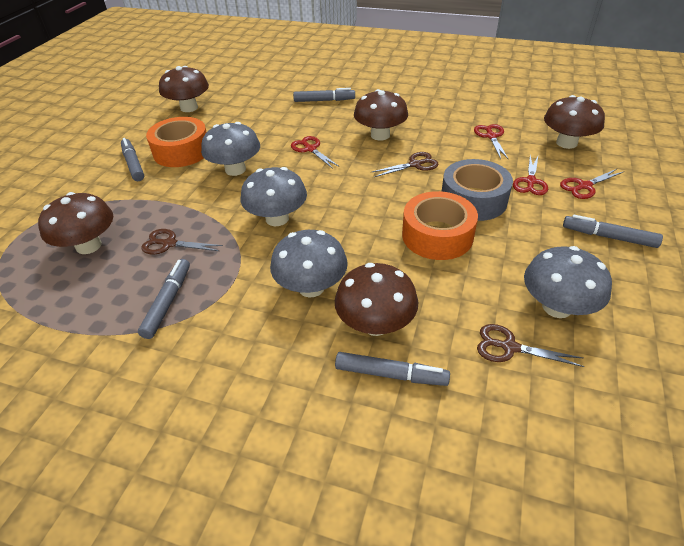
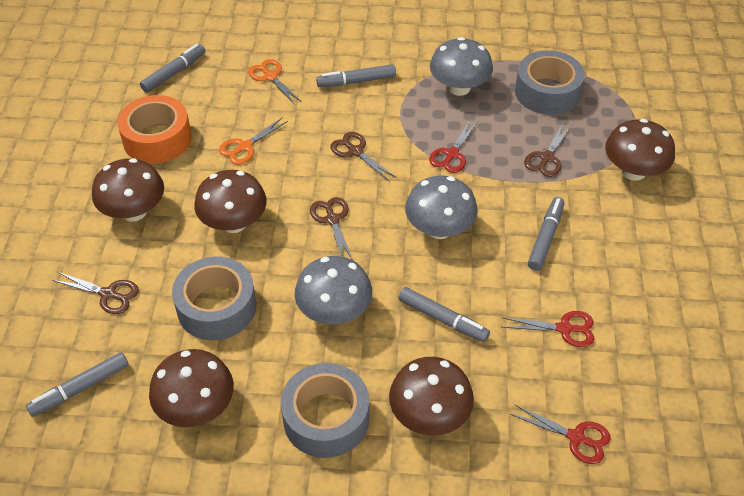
brown scissors: [141,229,223,254] [372,152,439,177] [477,324,584,367] = 3 -> [53,272,139,314] [310,197,353,260] [330,132,397,182] [524,124,571,177] = 4
grey mushroom: [201,122,260,176] [241,167,307,226] [270,230,348,298] [524,246,612,318] = 4 -> [295,256,372,324] [405,175,478,239] [430,37,493,96] = 3
grey tape: [442,159,513,221] = 1 -> [172,257,257,340] [281,363,369,458] [515,50,585,115] = 3
orange scissors: none = 0 -> [219,118,288,165] [248,59,302,105] = 2
orange tape: [146,117,206,167] [402,191,478,260] = 2 -> [117,95,192,164] = 1
red scissors: [291,136,340,169] [474,124,509,160] [513,155,548,195] [560,169,623,199] = 4 -> [429,120,478,173] [502,311,595,347] [510,404,611,464] = 3

